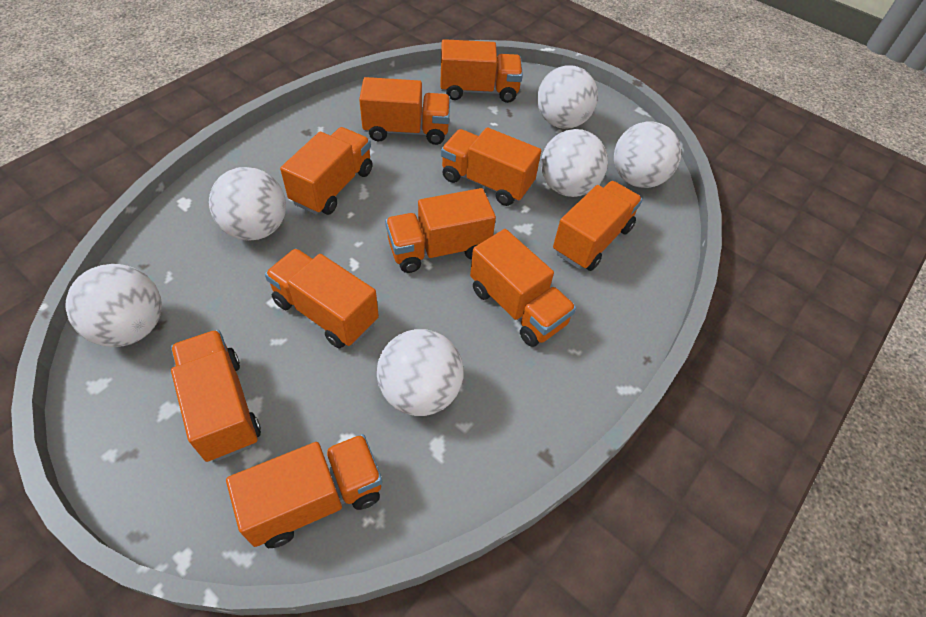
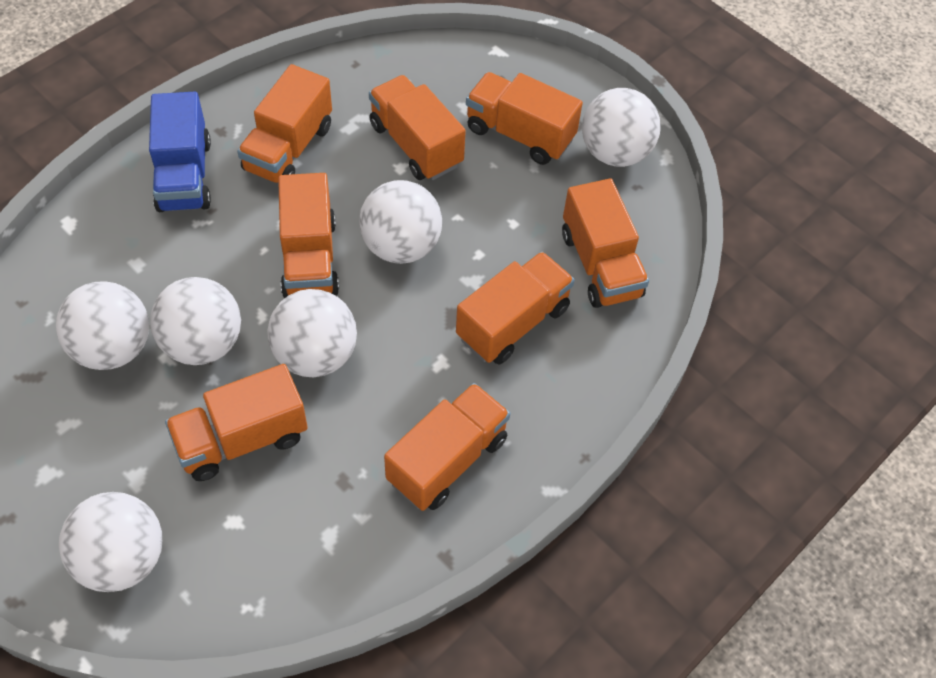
blue truck: none = 0 -> [149,92,211,212] = 1
orange truck: [171,330,261,462] [226,434,383,548] [265,249,379,349] [280,127,373,215] [359,77,450,145] [385,188,496,273] [440,39,523,103] [441,127,541,206] [470,229,576,347] [553,181,643,271] = 10 -> [165,364,308,481] [237,64,332,183] [278,173,339,298] [369,75,466,180] [384,383,511,511] [456,252,575,365] [466,72,583,165] [562,178,649,308] = 8

